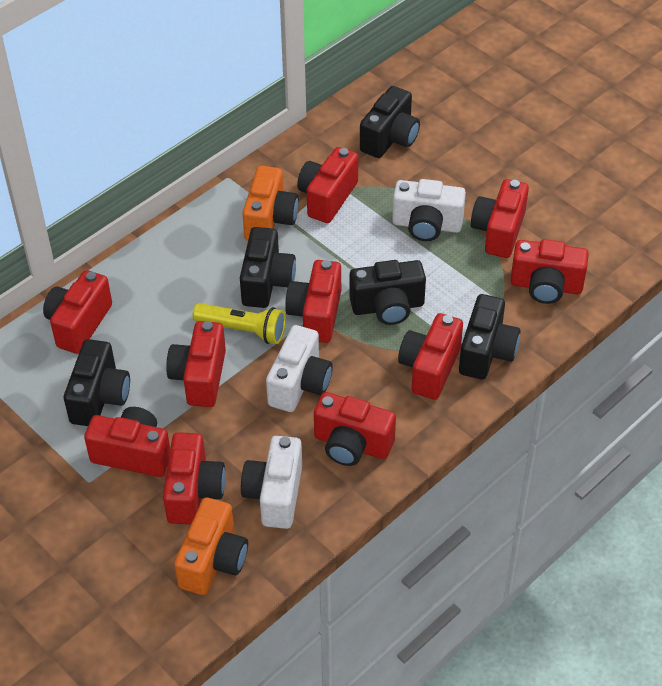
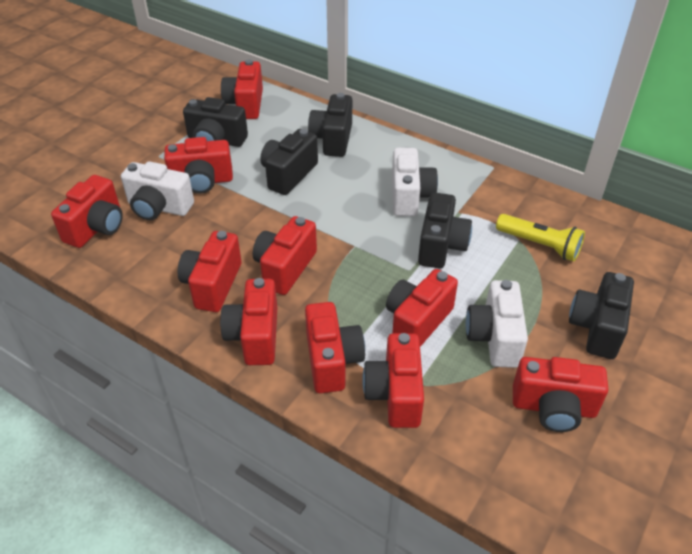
orange camera: [174,498,248,595] [242,166,299,241] = 2 -> none = 0

